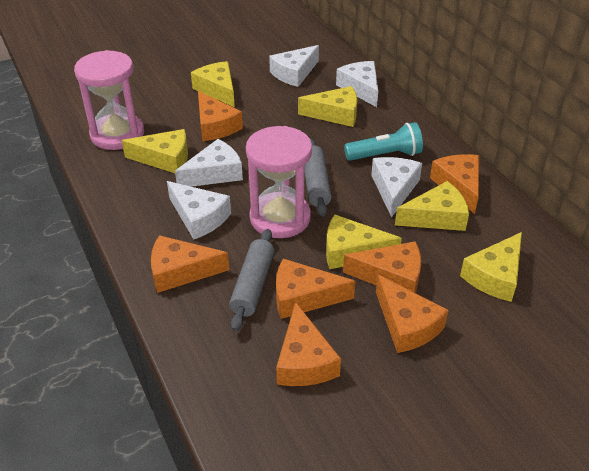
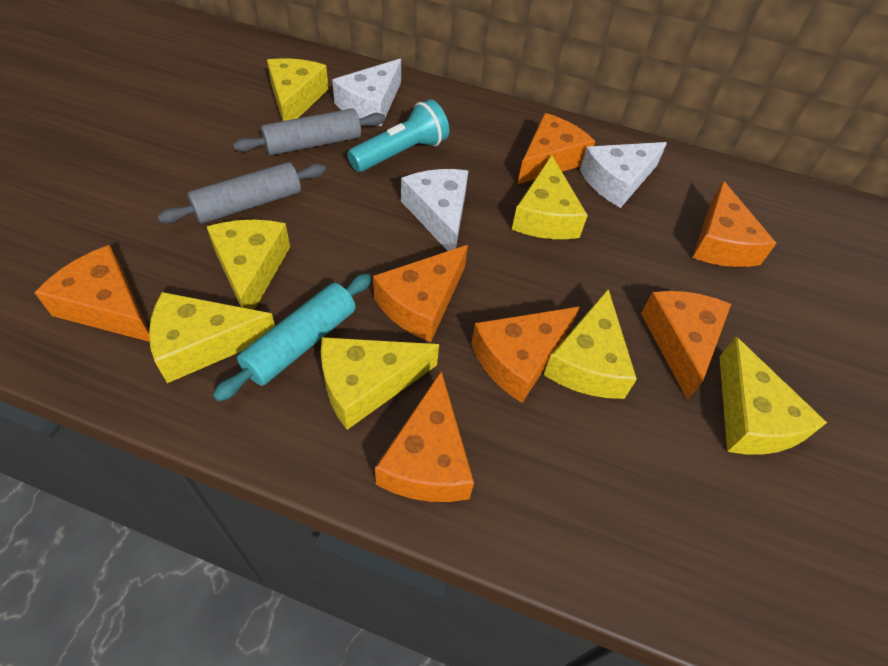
pink hourglass: [74,50,144,150] [246,126,312,238] = 2 -> none = 0
turquoise rolling pin: none = 0 -> [213,273,372,401] = 1
white cheese: [167,181,231,239] [175,139,243,187] [269,45,319,87] [336,61,378,107] [371,157,422,217] = 5 -> [332,59,401,126] [401,169,468,251] [580,142,667,208] = 3
yellow cheese: [122,129,188,173] [191,61,235,107] [298,86,357,127] [326,215,402,269] [395,181,469,231] [460,232,522,302] = 6 -> [149,292,275,383] [207,220,290,310] [267,58,329,121] [321,337,439,430] [512,155,588,239] [543,289,637,399] [720,337,827,455] = 7

